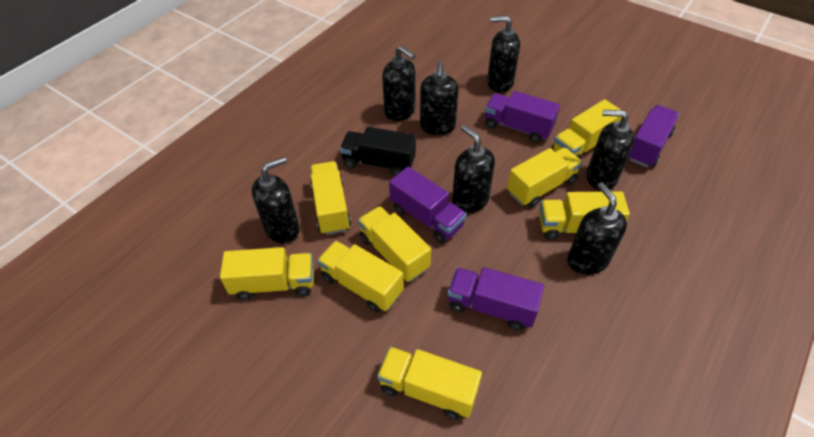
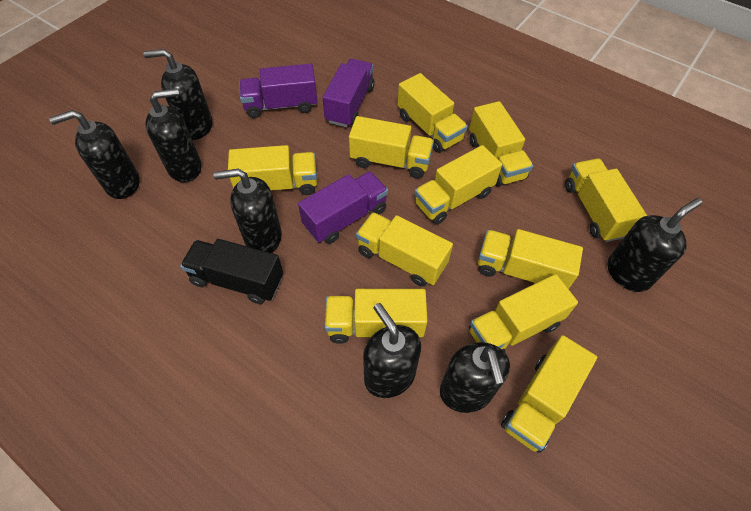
purple truck: [389,166,467,243] [448,267,544,331] [485,91,560,143] [629,105,679,167] = 4 -> [239,64,317,118] [298,171,388,244] [322,59,375,127] = 3
yellow truck: [220,247,314,300] [310,161,351,235] [317,241,404,312] [358,206,431,282] [377,347,482,420] [507,147,583,207] [539,192,630,240] [552,99,622,160] = 8 -> [228,145,317,195] [325,289,428,344] [349,116,434,178] [356,212,453,287] [398,73,468,153] [414,145,502,225] [469,101,533,186] [469,274,578,352] [478,229,583,289] [501,335,597,453] [565,158,647,242] = 11

